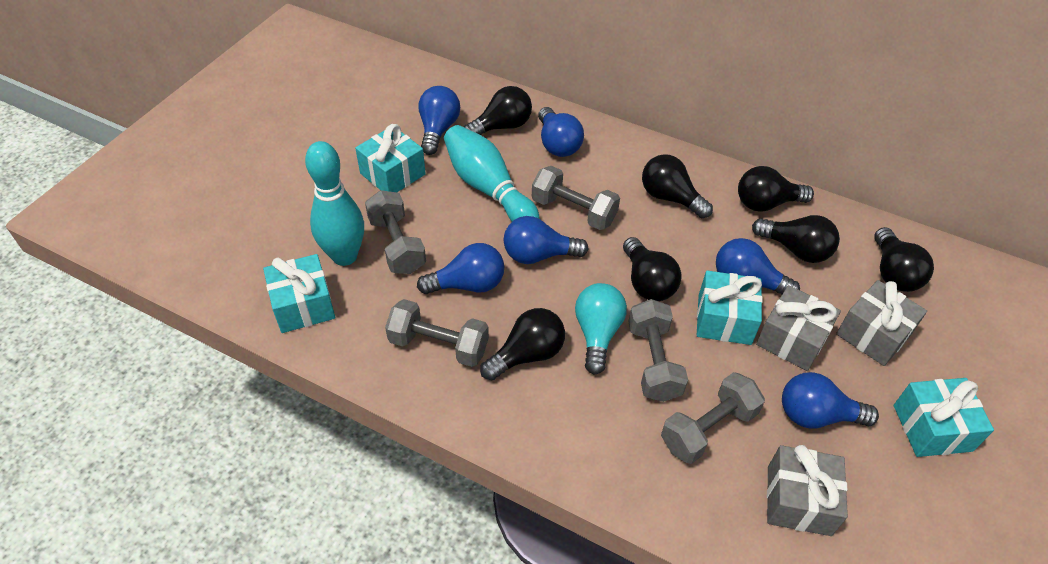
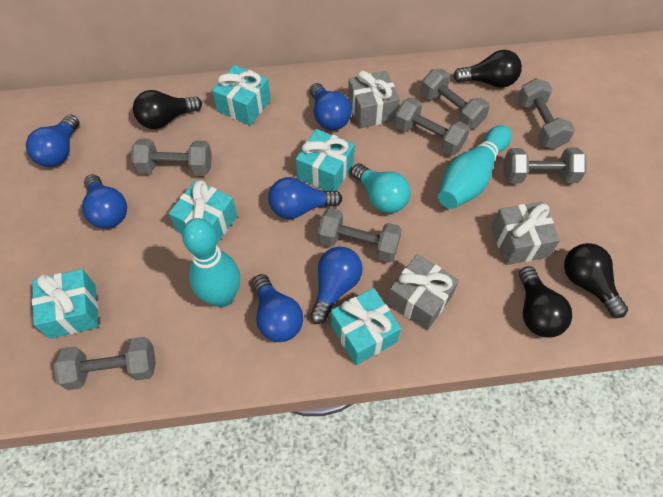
black light bulb: [464,86,532,135] [480,308,565,381] [623,237,682,301] [642,154,713,218] [738,166,814,212] [752,215,840,263] [874,227,934,292] = 7 -> [133,90,202,129] [453,50,522,88] [519,266,572,338] [564,243,628,318] = 4
grey dumbbell: [365,190,426,274] [385,299,489,367] [532,166,620,230] [628,299,688,402] [661,372,765,464] = 5 -> [54,337,156,390] [131,138,212,176] [317,208,402,263] [394,98,470,156] [420,69,490,129] [504,148,587,183] [517,78,575,149] = 7
turquoise gift: [263,254,335,333] [355,124,426,192] [697,271,763,345] [894,378,994,457] = 4 -> [32,269,99,339] [169,180,237,245] [212,65,271,125] [296,129,354,191] [331,288,401,365] = 5

